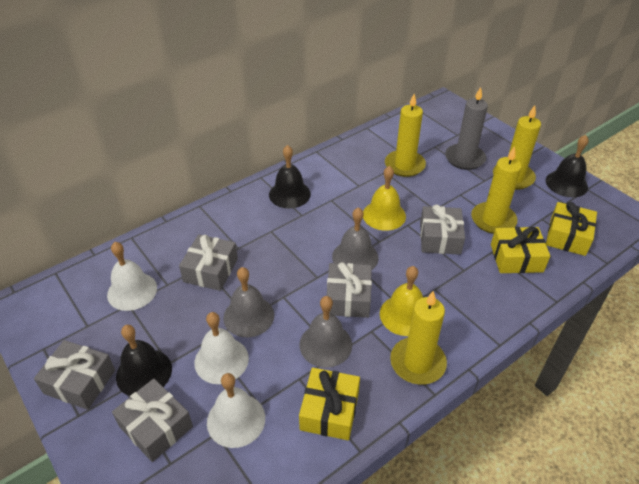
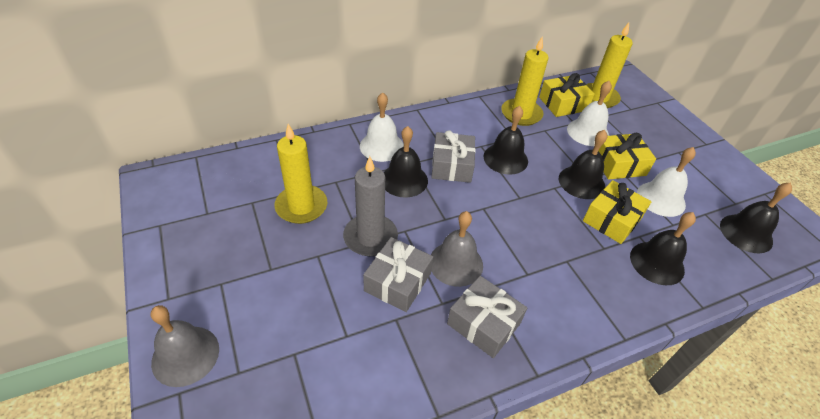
black bell: [116,325,172,396] [269,145,311,209] [546,135,589,198] = 3 -> [384,126,428,198] [484,106,528,175] [559,130,608,199] [630,212,696,285] [720,182,792,253] = 5
grey bell: [223,267,274,337] [299,296,352,368] [332,207,379,270] = 3 -> [151,305,219,387] [431,211,483,287] = 2
grey gift: [34,340,115,410] [112,379,193,462] [179,234,238,291] [326,262,372,318] [420,205,465,255] = 5 -> [363,237,433,312] [431,130,476,183] [447,276,527,358] = 3
yellow bell: [363,166,406,231] [380,266,423,336] = 2 -> none = 0
yellow candle: [385,94,426,177] [390,291,447,385] [471,146,522,234] [493,105,541,190] = 4 -> [274,124,327,224] [501,36,549,126] [587,23,633,108] = 3

